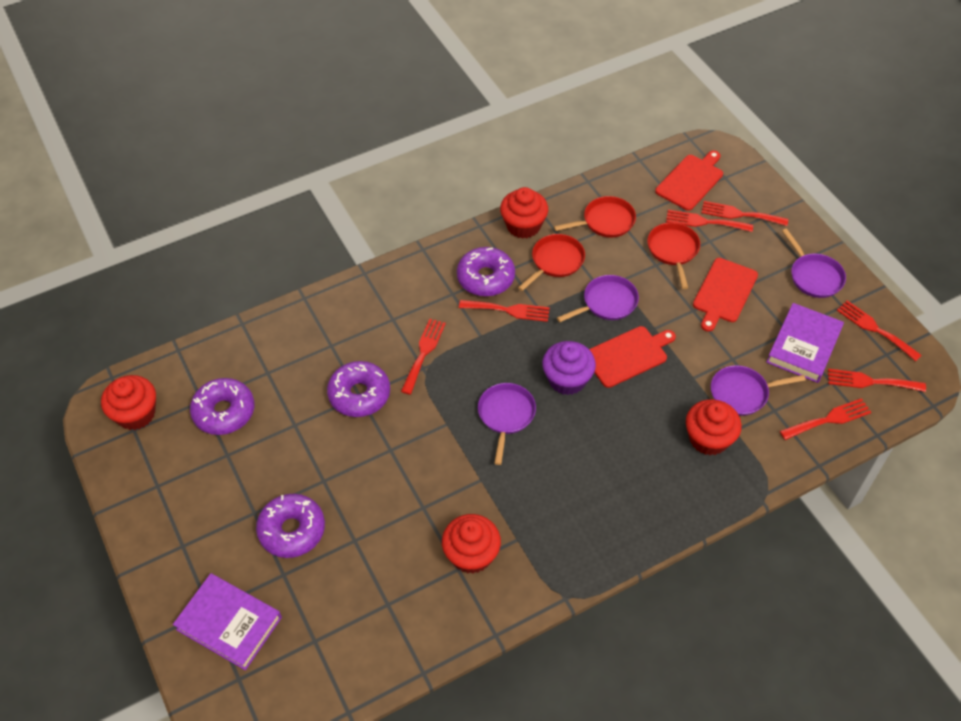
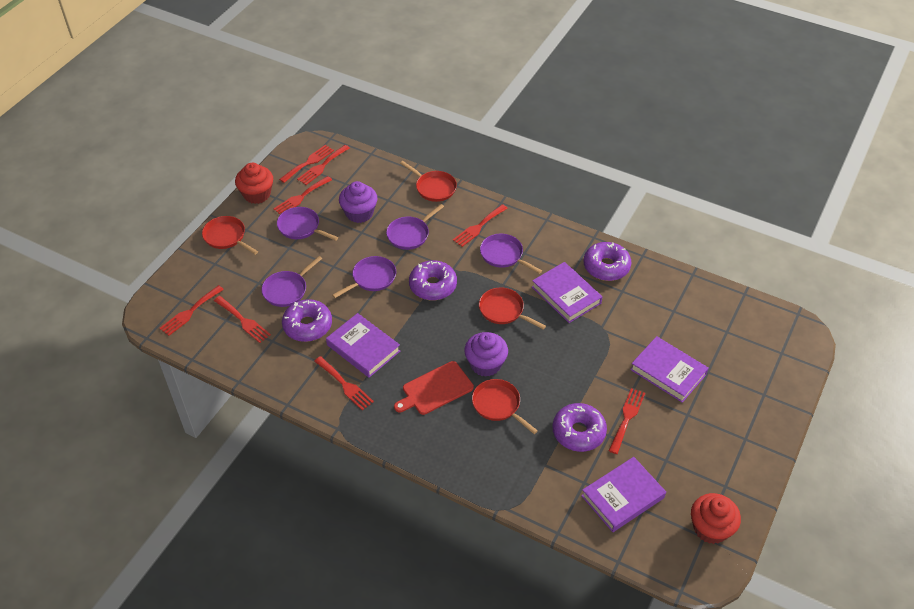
purple book: [173,573,282,670] [766,303,844,383] = 2 -> [326,313,400,378] [532,262,602,323] [581,457,666,532] [630,336,709,403] = 4
purple cupcake: [542,341,596,395] = 1 -> [339,181,378,223] [464,332,508,377] = 2
purple pan: [478,383,536,465] [557,275,639,322] [711,365,806,416] [782,228,846,298] = 4 -> [261,256,322,307] [277,207,338,241] [332,256,396,298] [386,204,444,250] [480,234,542,274] = 5
red cupcake: [101,375,156,430] [442,514,501,574] [500,187,548,239] [686,399,742,456] = 4 -> [235,163,273,204] [691,493,741,544] = 2
red cutting board: [589,326,676,388] [655,151,723,211] [693,258,758,332] = 3 -> [394,361,474,415] = 1
red fork: [401,319,446,395] [459,300,550,322] [666,210,753,232] [701,201,789,226] [780,398,871,440] [828,369,926,392] [837,300,922,361] = 7 -> [160,285,224,336] [214,296,271,343] [273,176,332,215] [279,145,334,183] [297,145,350,185] [314,356,374,410] [453,204,508,247] [609,388,645,454] = 8
red pan: [518,234,585,291] [554,196,636,238] [647,222,700,289] = 3 -> [202,216,258,255] [400,161,457,202] [472,379,538,434] [479,287,546,330] = 4

